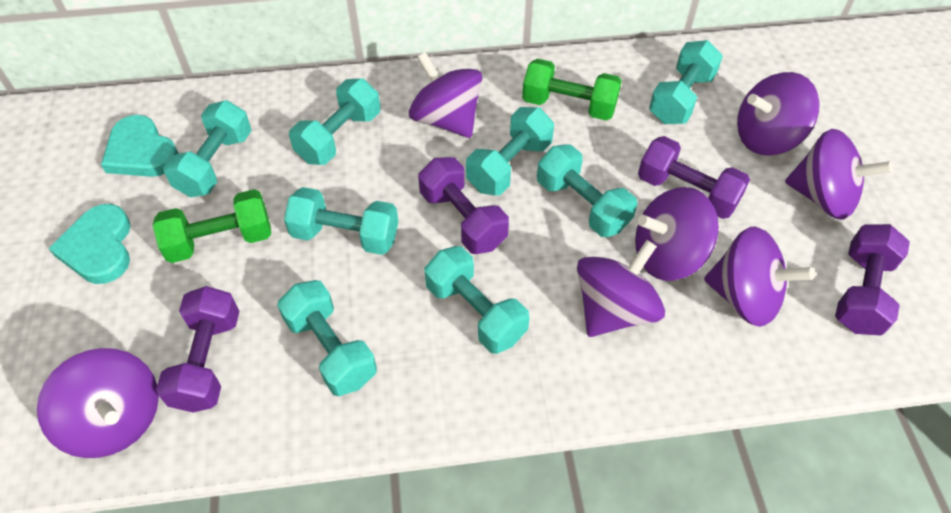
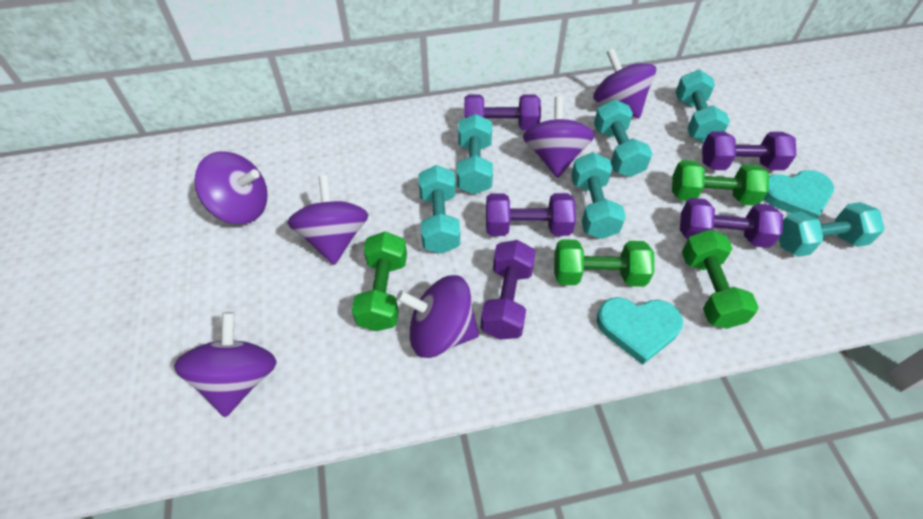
green dumbbell: [153,189,271,263] [522,59,622,120] = 2 -> [352,231,407,331] [554,239,654,287] [672,160,769,206] [682,229,759,329] = 4
purple dumbbell: [156,286,239,413] [418,157,509,254] [638,136,750,219] [835,224,910,335] = 4 -> [464,95,541,131] [480,240,536,340] [486,193,576,236] [680,198,783,248] [702,132,796,170] = 5
purple spinning top: [37,348,159,458] [409,52,482,138] [577,240,665,337] [635,187,719,281] [704,226,814,327] [737,72,820,156] [785,129,893,220] = 7 -> [174,312,277,417] [194,151,268,224] [287,175,369,265] [396,275,479,358] [523,96,595,178] [593,48,656,119] = 6
turquoise dumbbell: [163,100,251,197] [277,280,377,396] [284,187,398,255] [289,78,380,165] [424,246,530,354] [466,107,554,195] [537,144,638,237] [649,40,723,124] = 8 -> [418,165,460,254] [457,114,493,194] [571,152,626,239] [594,100,653,177] [676,70,730,143] [779,202,885,257] = 6

